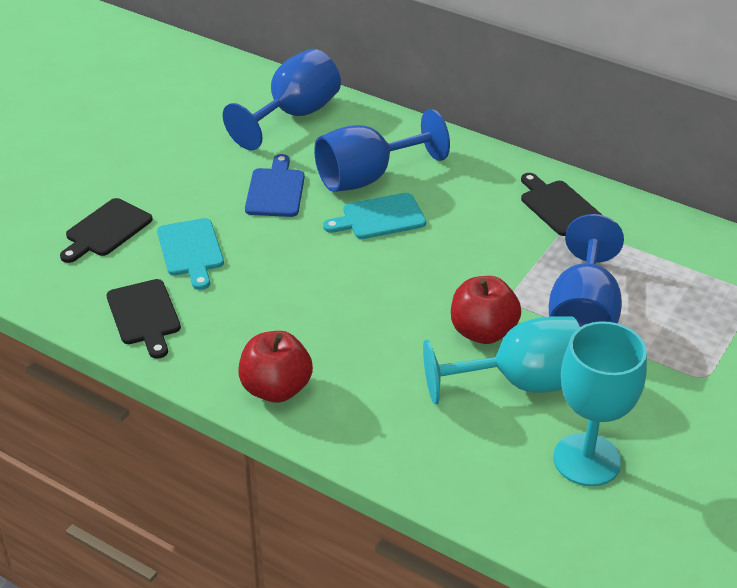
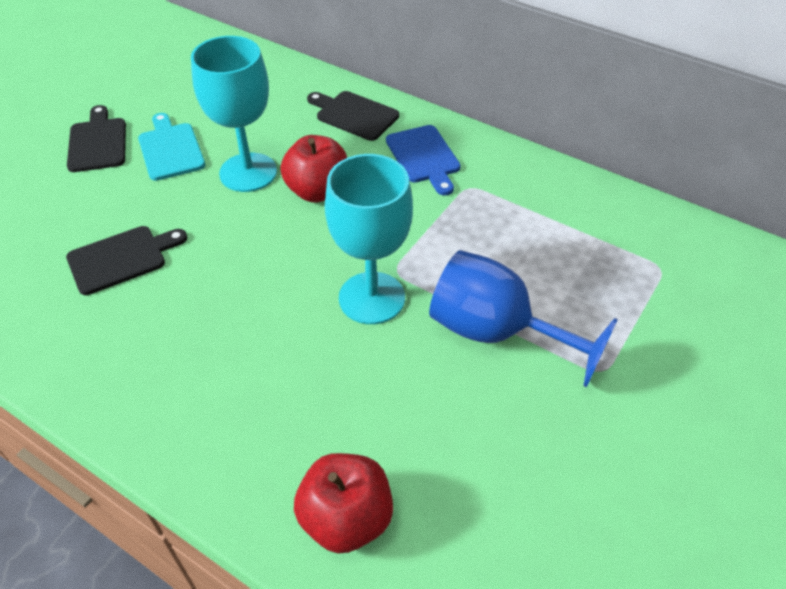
blue goblet: [223,49,341,150] [314,109,450,192] [549,214,624,327] = 3 -> [429,250,618,387] = 1
turquoise cutting board: [157,218,224,290] [323,193,426,239] = 2 -> [138,113,205,181] = 1

